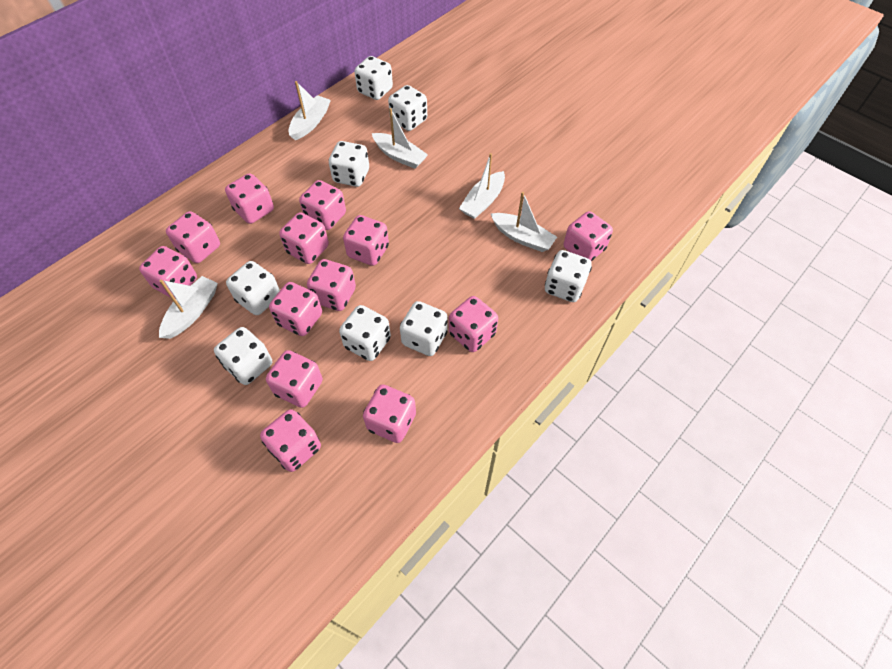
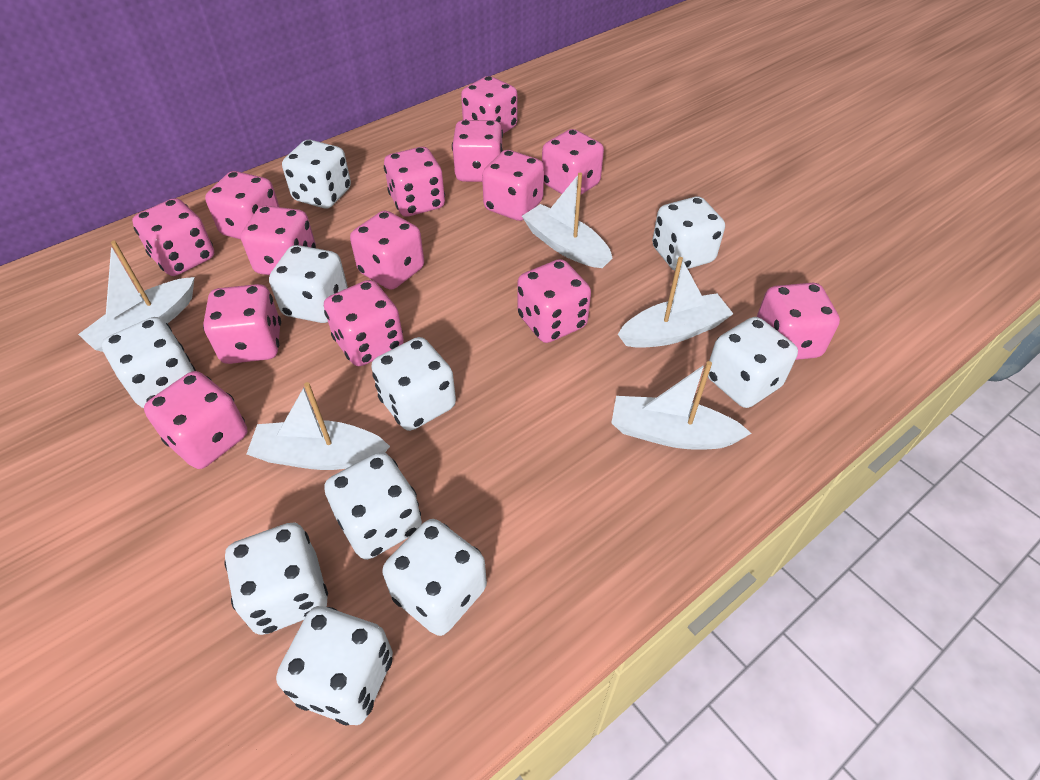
pink dice: [139,246,197,299] [166,211,220,263] [225,173,274,224] [260,409,321,472] [266,350,323,408] [269,282,322,336] [279,212,329,264] [299,180,346,230] [307,259,356,311] [343,215,389,266] [363,384,416,443] [449,296,498,352] [564,211,613,261] = 13 -> [132,198,214,276] [144,371,247,469] [203,284,281,364] [205,171,279,239] [241,206,316,275] [324,280,404,366] [350,210,424,290] [384,147,445,216] [452,120,503,182] [461,76,517,134] [482,150,544,221] [517,259,591,343] [542,129,604,194] [757,283,840,360] = 14
white dice: [214,327,272,385] [226,261,280,315] [329,141,369,187] [339,305,391,361] [354,56,393,100] [388,85,427,131] [400,301,448,356] [545,250,592,302] = 8 -> [102,317,196,408] [224,522,328,635] [269,245,348,323] [276,606,393,725] [282,140,351,208] [324,452,422,560] [371,337,456,431] [382,519,487,636] [652,197,725,271] [708,317,798,408] = 10

